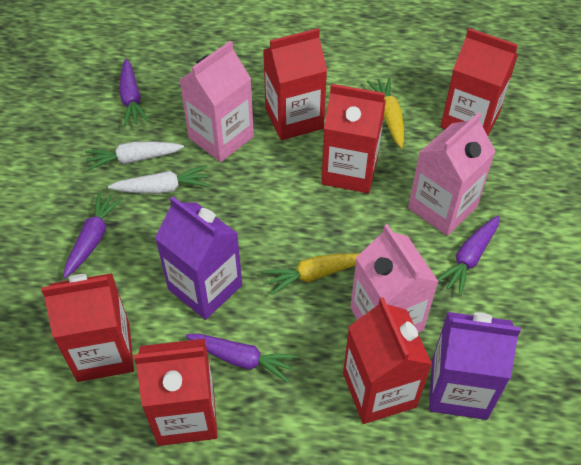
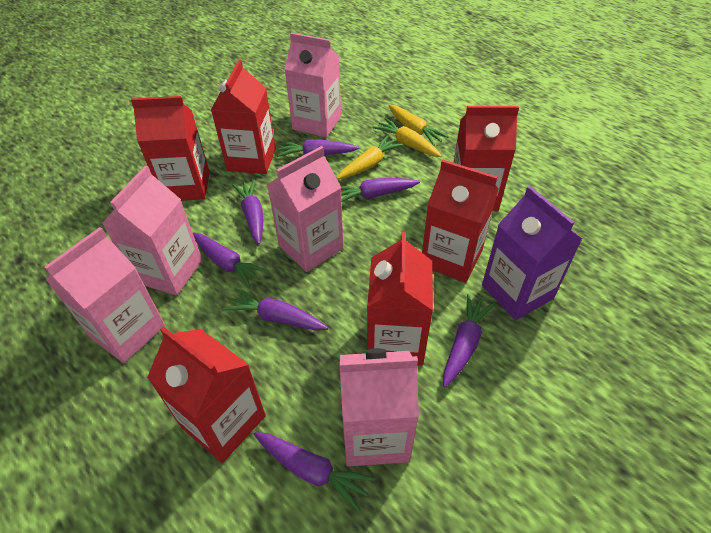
pink carton: [180,41,254,162] [350,224,439,333] [408,113,496,236] = 3 -> [44,227,165,363] [102,165,202,296] [267,146,344,272] [284,32,341,137] [339,348,419,467] = 5
purple carrot: [63,192,123,278] [119,59,149,127] [185,333,298,383] [437,216,500,296] = 4 -> [193,233,268,288] [223,288,328,331] [232,179,263,245] [254,432,375,512] [277,139,359,157] [341,178,420,202] [443,294,495,387] = 7
purple carton: [155,196,242,320] [429,312,521,420] = 2 -> [482,186,582,320] = 1
white carrot: [85,141,184,171] [108,166,210,194] = 2 -> none = 0
yellow carrot: [263,253,359,295] [367,77,404,149] = 2 -> [337,135,403,179] [372,118,442,157] [388,104,449,146] = 3

